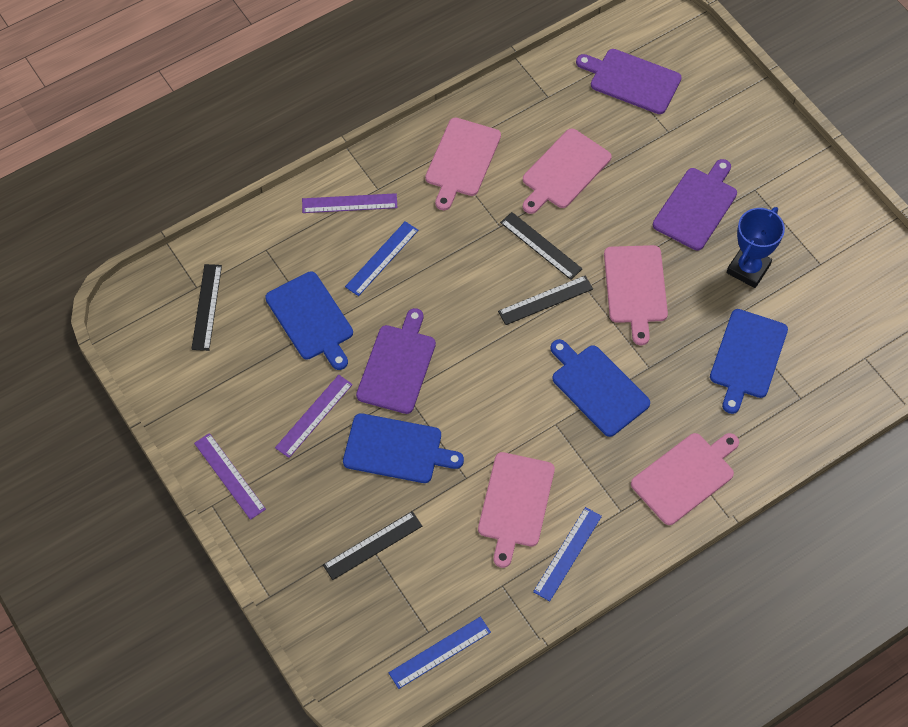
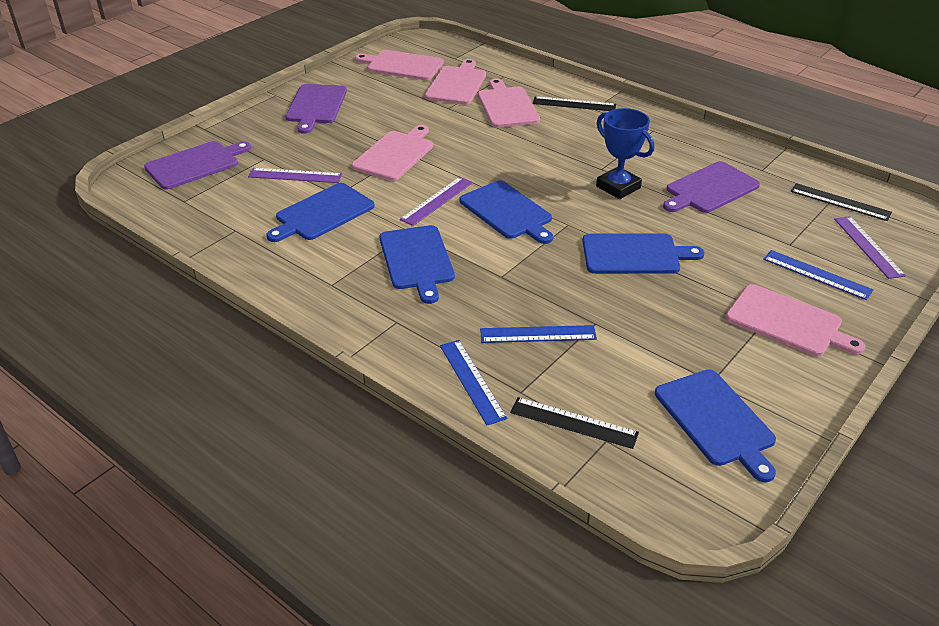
black ruler: [191,264,222,351] [323,511,422,580] [498,275,593,325] [500,212,582,280] = 4 -> [510,397,639,449] [533,96,616,111] [791,183,892,221] = 3
blue cutting board: [265,271,353,370] [343,413,464,483] [551,339,650,437] [710,309,788,414] = 4 -> [266,183,375,242] [380,225,455,304] [459,180,553,244] [583,234,704,274] [655,369,776,483] = 5

